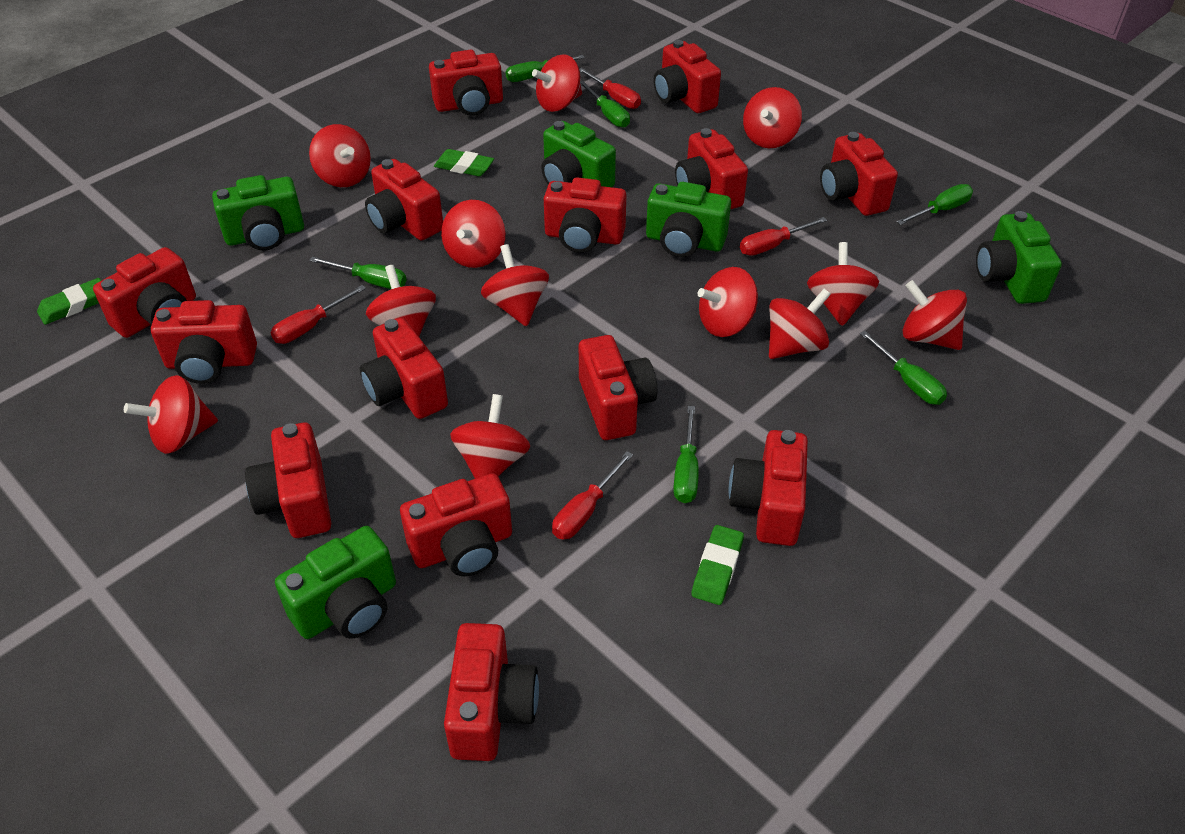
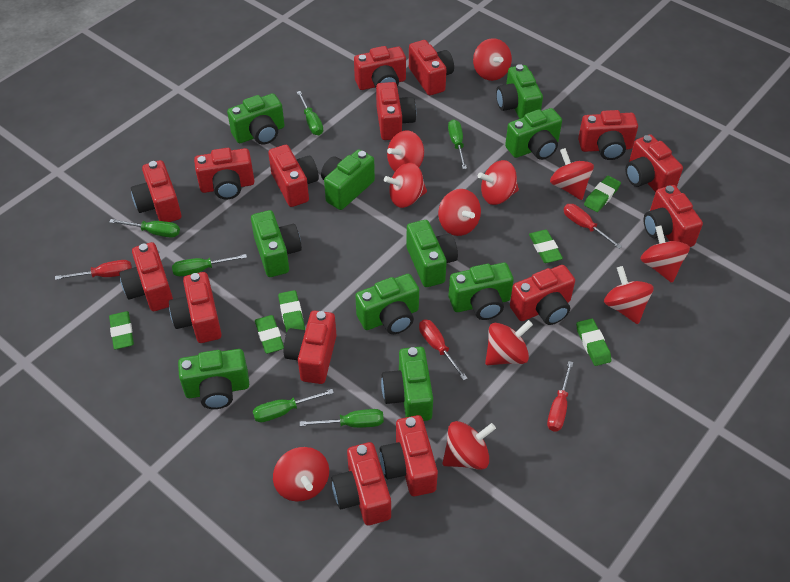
green camera: [212,175,304,250] [275,526,396,639] [541,121,616,187] [646,182,731,257] [976,211,1062,304] = 5 -> [178,349,249,409] [227,93,284,145] [251,210,302,277] [321,149,375,210] [355,274,419,334] [381,347,433,421] [406,220,458,287] [449,263,514,320] [496,64,543,119] [505,108,562,160] = 10
green eraser: [37,278,101,325] [434,149,494,176] [691,525,744,605] = 3 -> [109,311,134,350] [255,315,284,354] [278,290,305,333] [529,230,563,263] [576,318,611,366] [584,176,621,212] = 6
red camera: [93,247,196,338] [151,300,257,384] [245,422,331,538] [360,318,448,419] [365,159,443,241] [400,473,512,576] [429,50,503,116] [444,623,539,761] [544,177,626,253] [579,335,657,440] [654,40,721,113] [675,128,748,209] [729,430,808,546] [820,132,898,216] = 14 -> [119,242,173,311] [131,160,181,222] [169,272,222,343] [194,148,254,199] [268,145,319,207] [284,311,337,384] [332,442,391,525] [354,46,406,90] [376,82,416,140] [380,415,438,496] [409,40,454,96] [510,265,575,325] [578,110,638,160] [625,134,683,192] [644,185,703,247] = 15
red spinning top: [124,375,218,454] [309,124,371,187] [366,265,436,336] [441,200,505,268] [450,394,530,479] [481,244,549,327] [532,54,582,112] [697,267,758,337] [743,87,802,148] [769,289,831,359] [807,242,879,326] [903,280,967,350] = 12 -> [273,447,329,502] [384,163,427,208] [387,131,424,172] [438,189,481,236] [442,421,496,470] [473,38,512,81] [478,160,519,205] [485,320,533,365] [550,148,594,200] [604,266,654,324] [640,226,690,283] = 11

